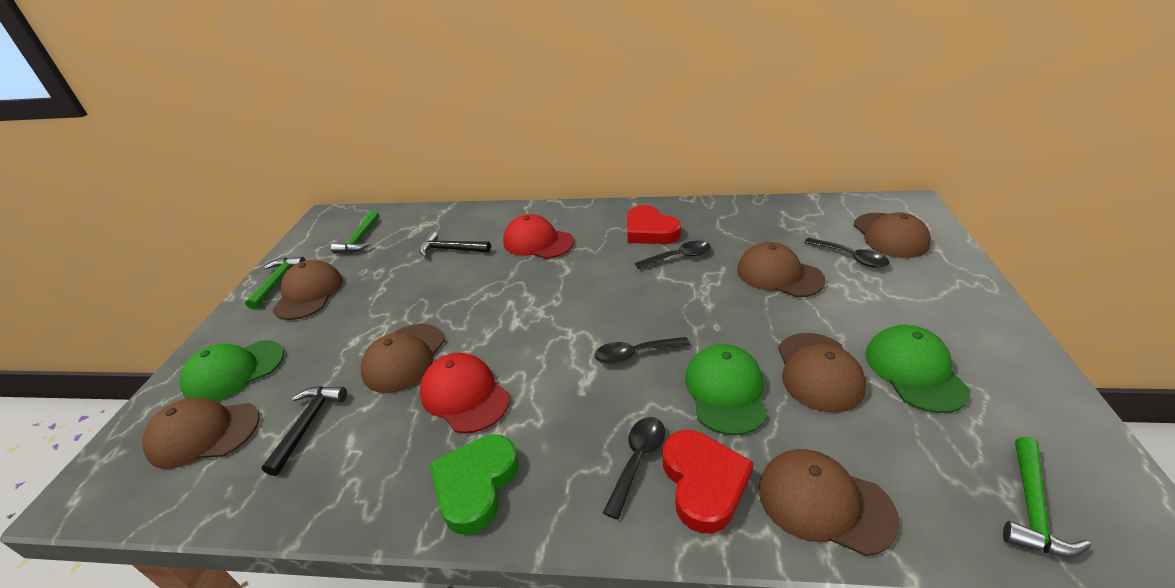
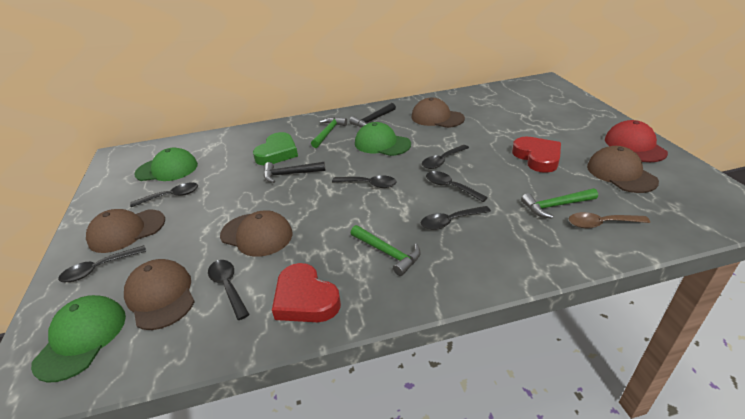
black spoon: [595,337,690,364] [603,417,665,519] [635,241,711,269] [804,238,889,268] = 4 -> [58,245,146,282] [130,182,198,207] [208,260,250,320] [332,175,397,188] [421,206,491,230] [422,145,469,169] [426,171,488,202] = 7
brown cap: [142,398,260,469] [273,260,343,320] [361,324,445,393] [737,242,826,297] [758,449,900,556] [778,333,866,413] [854,212,931,258] = 7 -> [86,209,165,253] [124,259,195,330] [220,210,293,257] [411,98,465,128] [587,146,659,193] = 5
brown spoon: none = 0 -> [569,212,650,228] = 1
red cap: [419,353,510,433] [503,214,574,259] = 2 -> [605,120,668,162] = 1

